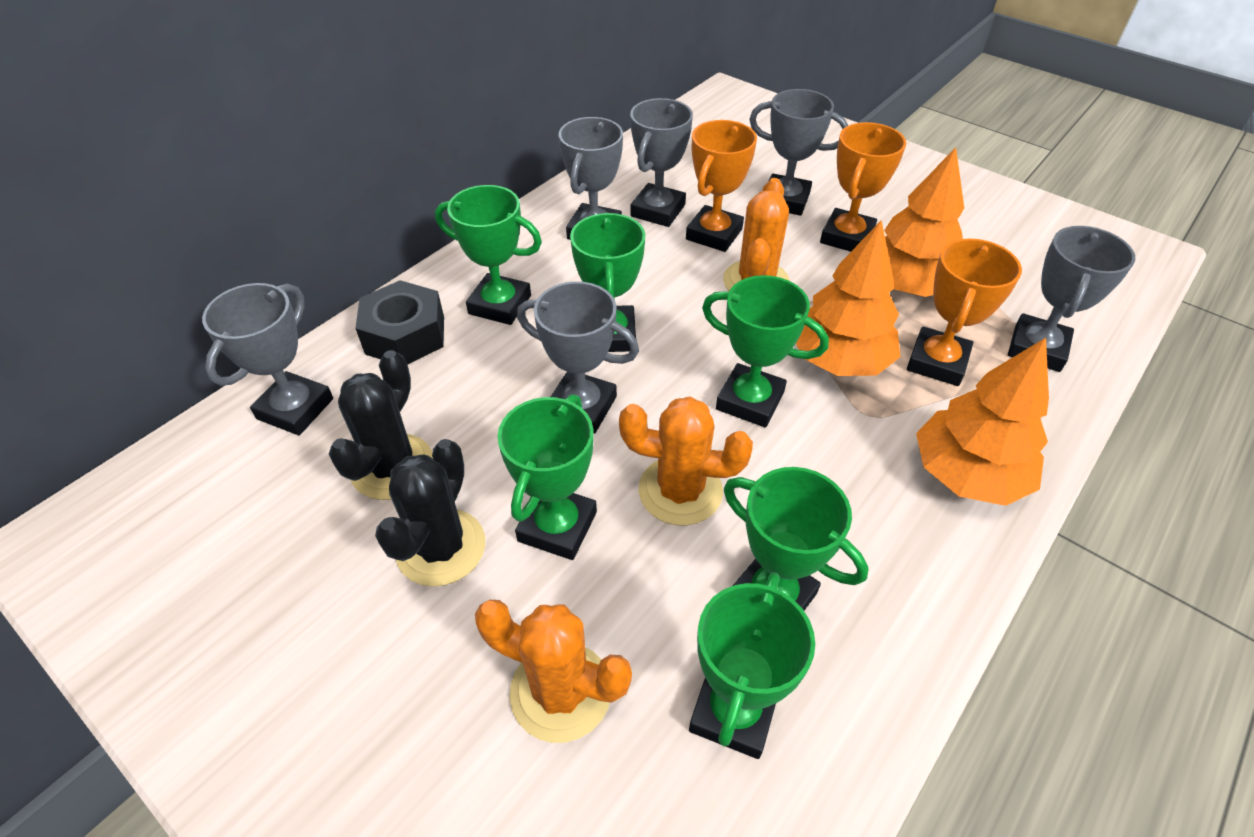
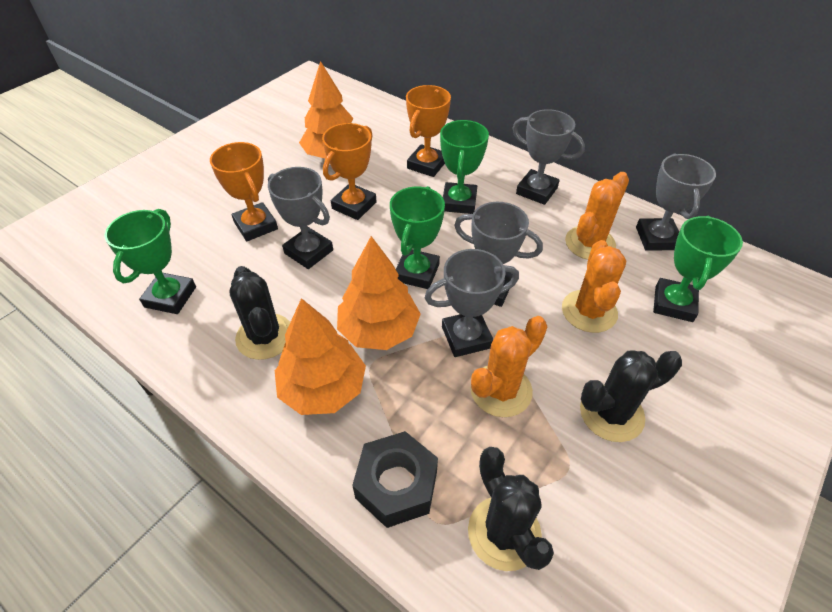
black cactus: [329,350,433,500] [375,439,485,587] = 2 -> [229,266,290,360] [468,447,554,571] [580,350,682,442] = 3
green trophy: [435,185,542,325] [498,394,597,560] [570,213,646,352] [689,572,815,759] [702,275,829,427] [724,467,869,610] = 6 -> [105,209,196,314] [390,186,445,289] [440,120,489,214] [653,216,743,322] = 4
grey trophy: [202,283,333,435] [517,281,639,434] [559,117,623,240] [630,98,693,227] [749,89,849,216] [1008,226,1135,372] = 6 -> [268,167,333,269] [425,249,519,357] [454,202,543,307] [512,109,585,205] [636,153,716,251] = 5

